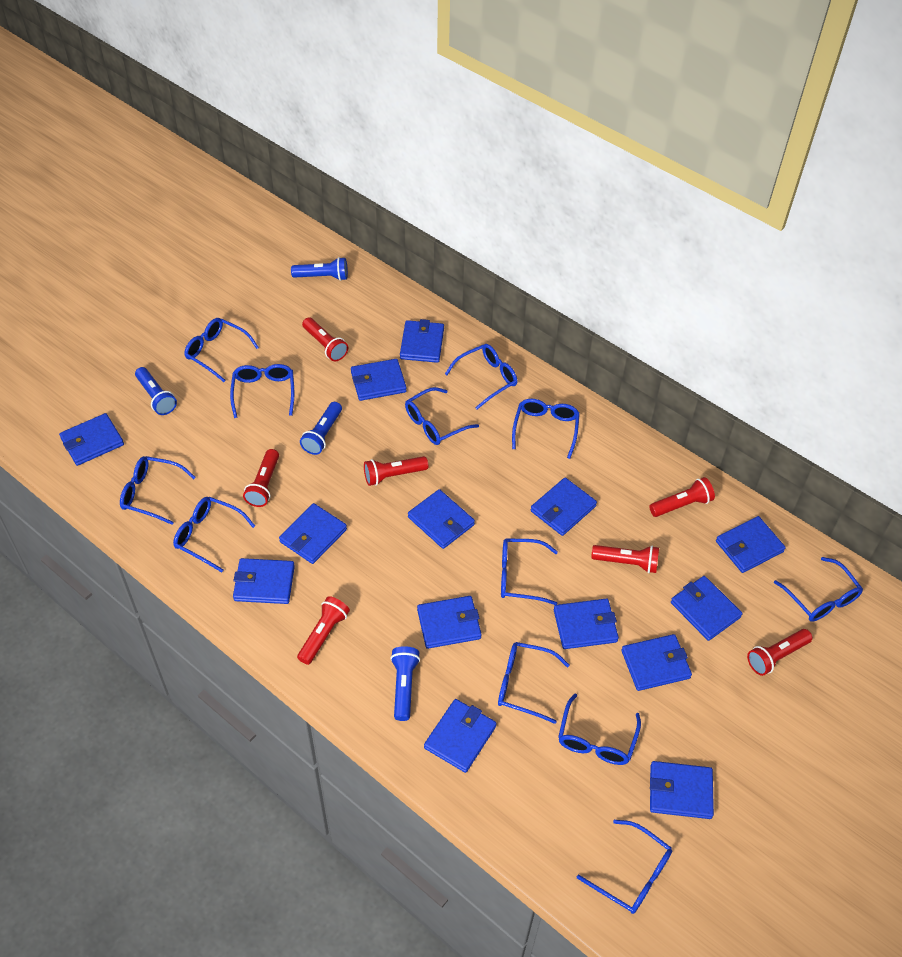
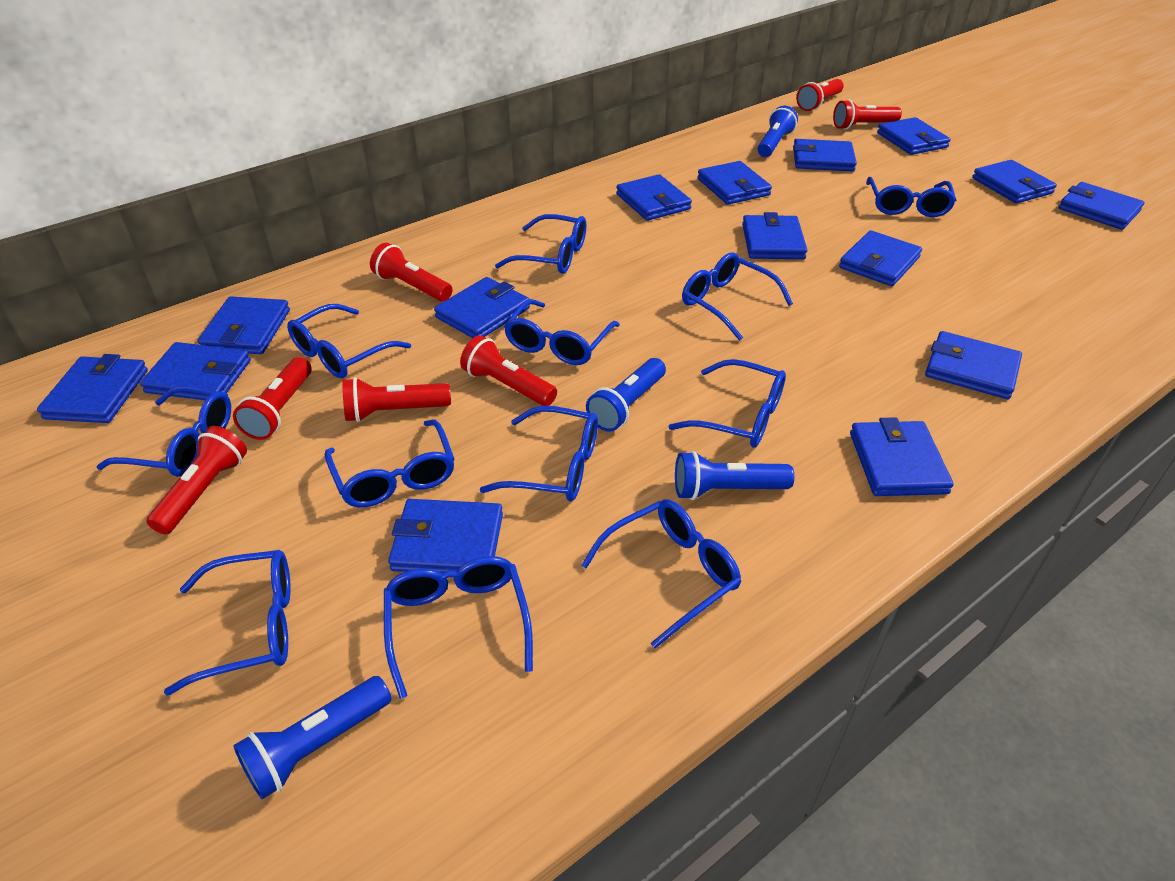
blue wallet: [59,413,124,466] [233,558,295,604] [279,503,347,564] [351,359,407,401] [400,319,444,363] [408,489,475,549] [417,596,482,649] [424,699,497,773] [531,478,597,536] [554,599,619,649] [621,634,692,691] [650,761,714,819] [671,576,742,641] [716,516,786,573] = 14 -> [37,354,148,423] [140,342,251,400] [198,296,290,354] [388,499,503,573] [434,277,530,338] [616,174,692,221] [697,161,772,205] [742,212,807,259] [793,139,857,171] [839,230,922,286] [850,417,954,496] [877,117,951,155] [925,331,1022,399] [972,160,1057,203] [1059,182,1145,230] = 15

